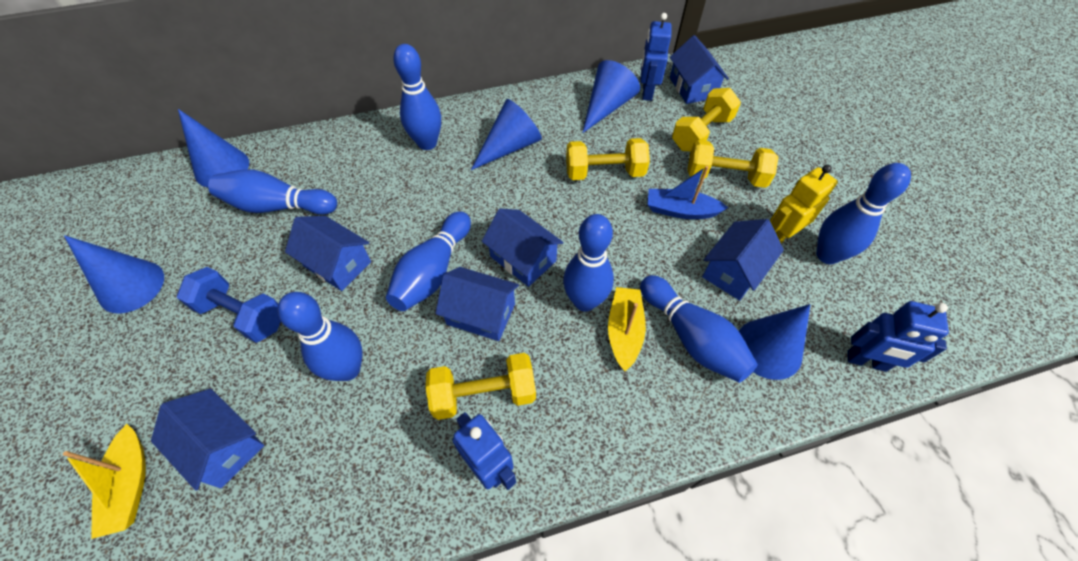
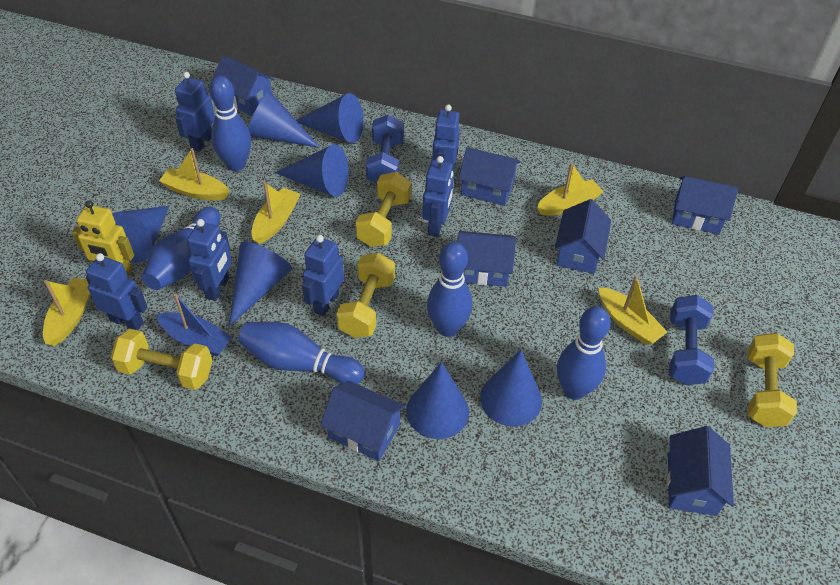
blue bowling pin: [208,169,337,215] [277,292,363,381] [386,211,471,311] [393,44,441,150] [563,214,614,312] [640,275,758,383] [816,163,911,264] = 7 -> [142,207,220,290] [209,76,251,171] [238,322,365,384] [427,242,472,337] [557,306,611,400] = 5
blue cone: [64,235,164,314] [178,109,249,187] [471,99,542,170] [582,60,640,133] [739,304,811,380] = 5 -> [112,206,169,263] [229,241,292,327] [248,92,320,148] [275,144,349,197] [296,93,363,143] [407,362,469,439] [480,350,542,426] = 7
blue dumbbell: [177,267,281,343] = 1 -> [366,114,404,184] [669,295,714,385] = 2
blue house: [151,389,264,491] [285,216,371,291] [435,267,519,341] [482,208,564,287] [670,35,729,104] [702,219,784,301] = 6 -> [213,55,275,116] [320,381,406,461] [458,147,520,206] [458,231,516,287] [555,199,611,274] [667,426,734,516] [672,176,738,234] = 7
blue robot: [452,412,516,490] [640,13,672,101] [847,301,949,372] = 3 -> [86,253,147,330] [175,72,215,152] [187,219,232,301] [302,235,344,316] [422,156,454,237] [432,104,460,170] = 6
yellow boat: [63,424,146,539] [608,287,646,371] = 2 -> [43,277,91,346] [159,148,230,201] [251,182,300,244] [537,163,604,216] [599,275,667,345] = 5

